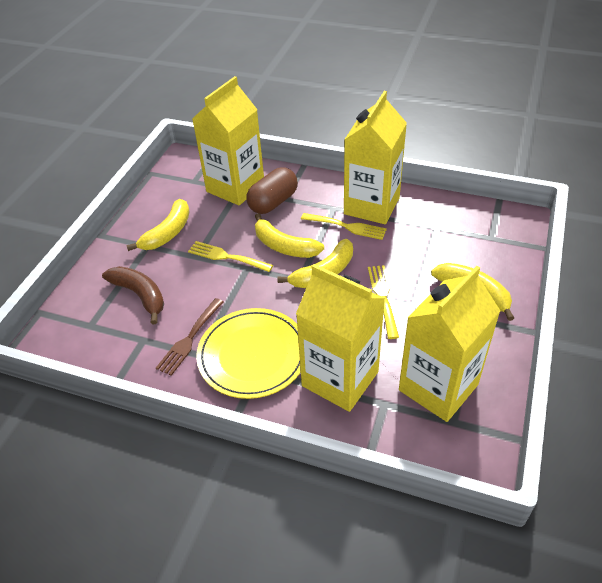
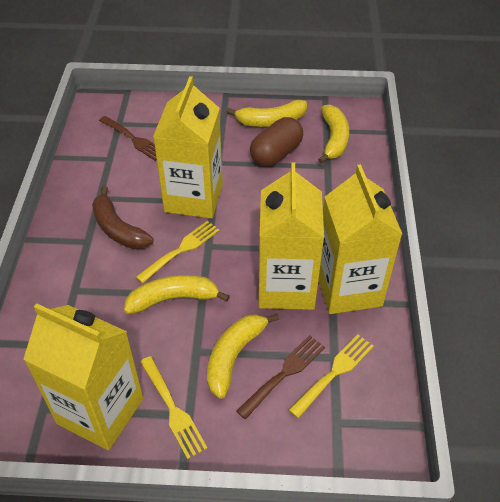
brown fork: [156,298,223,376] = 1 -> [99,116,157,161] [236,335,325,419] = 2
yellow plate: [196,308,301,399] = 1 -> none = 0

